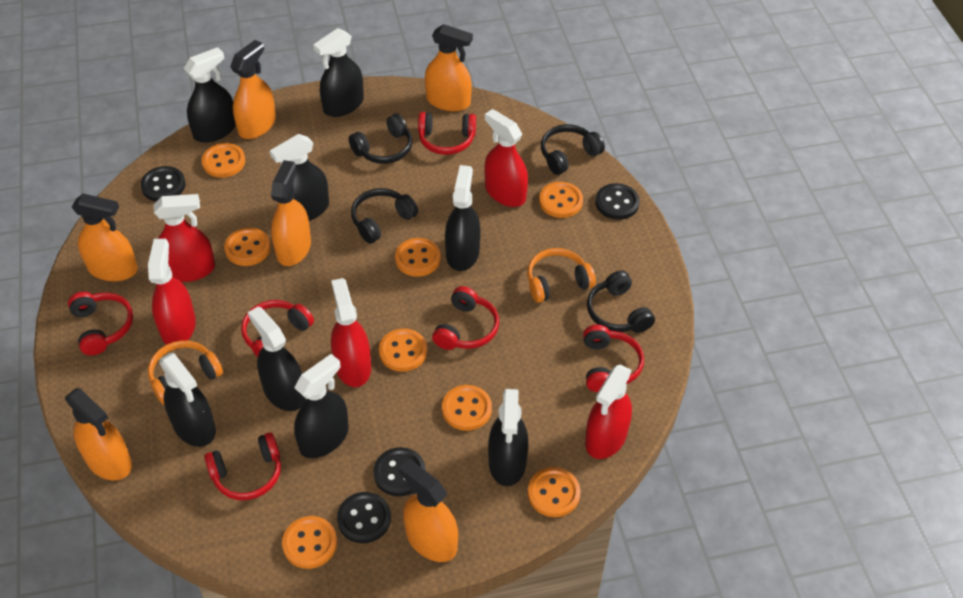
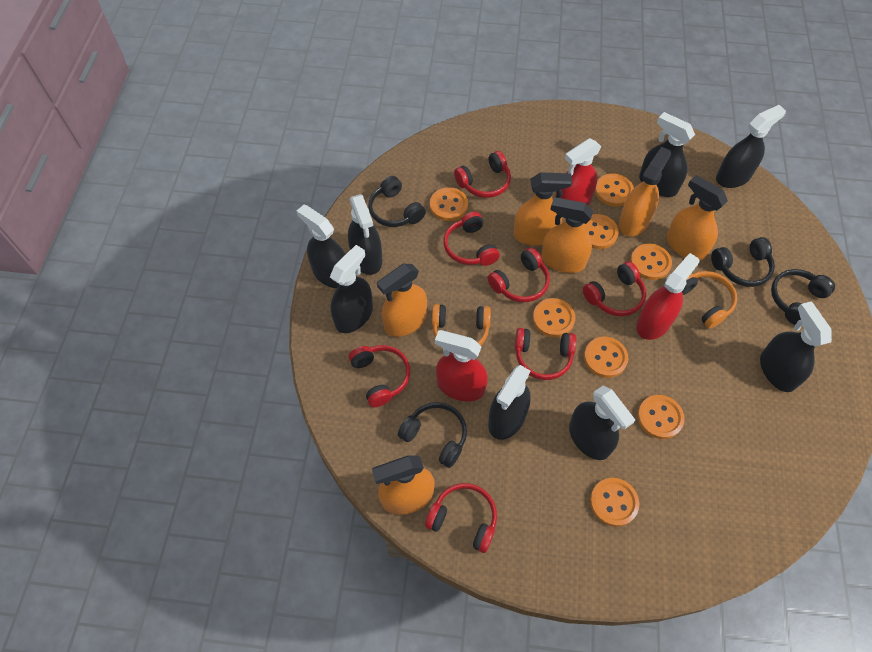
black button: [140,166,186,202] [337,492,391,543] [374,447,426,496] [595,183,640,220] = 4 -> none = 0
red headphones: [68,292,133,356] [204,432,281,500] [241,300,314,357] [418,112,476,155] [432,286,499,350] [583,325,644,392] = 6 -> [349,345,410,407] [425,483,497,553] [443,212,500,266] [454,151,511,198] [487,247,550,302] [515,328,576,380] [583,261,646,316] = 7
red spray bottle: [148,239,196,345] [153,194,215,282] [331,278,371,387] [485,109,528,207] [585,364,632,459] = 5 -> [435,330,488,402] [555,138,601,206] [636,253,699,340] = 3

